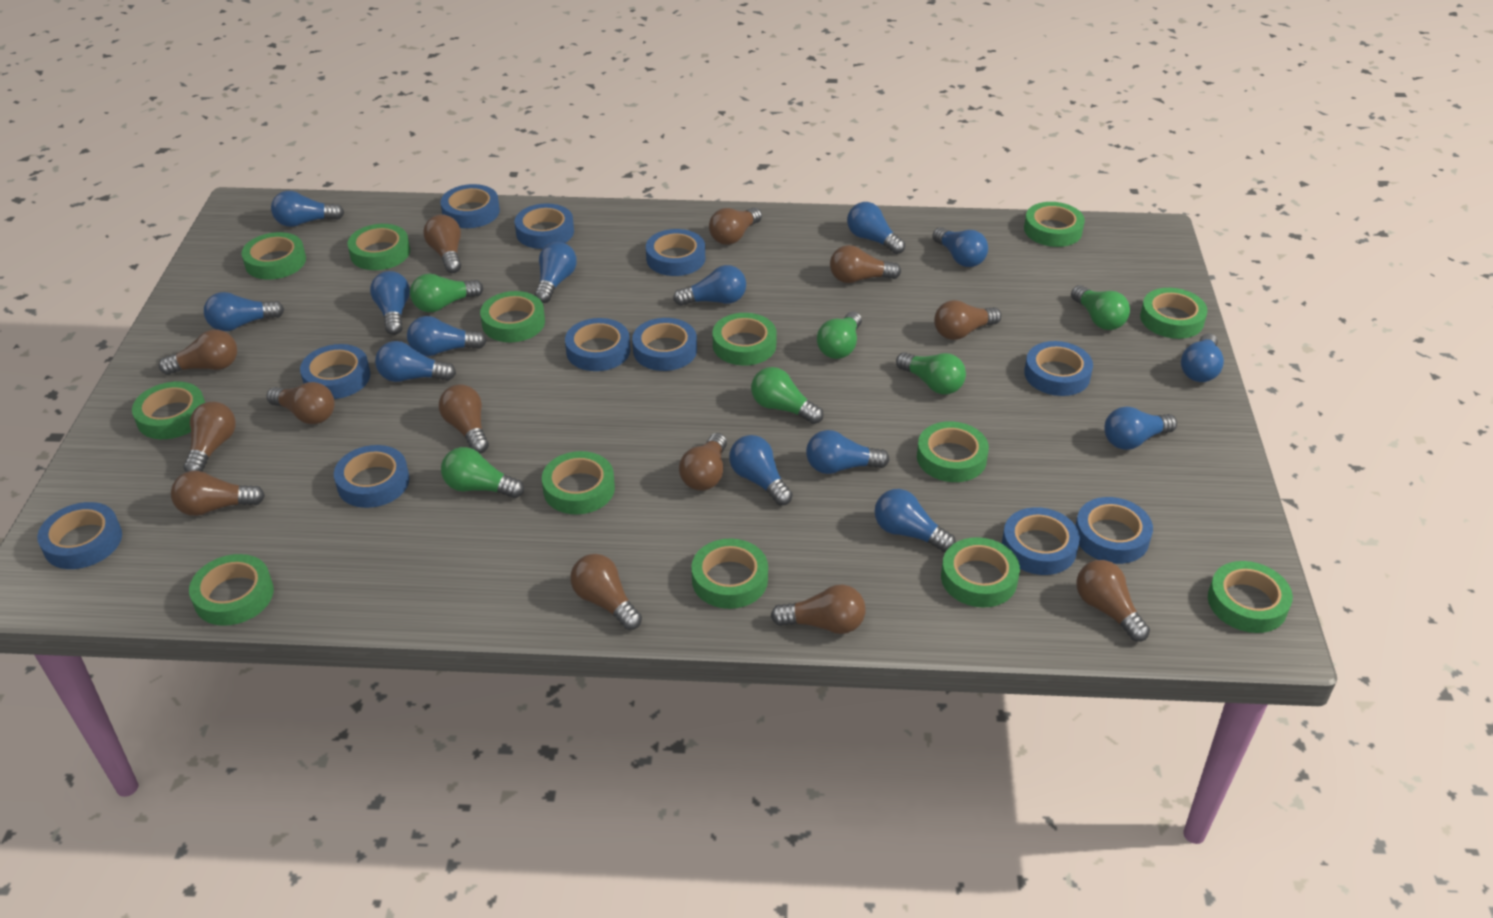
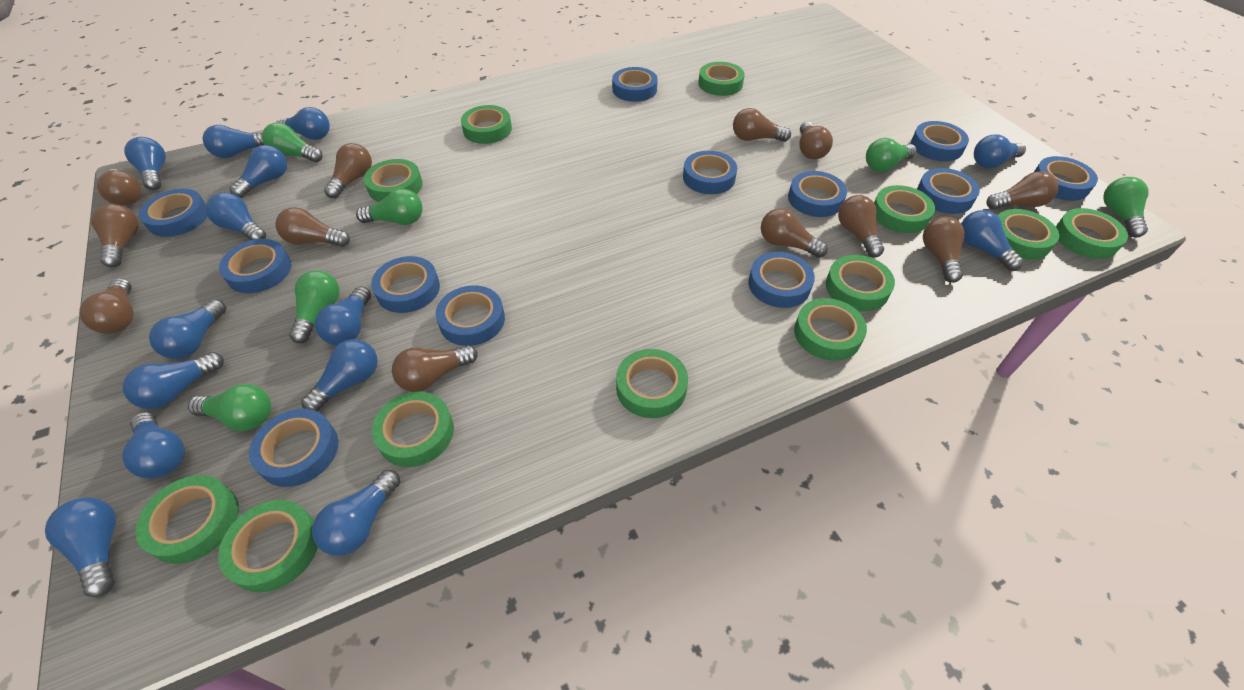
blue tape: [37,502,122,569] [300,344,370,399] [334,445,409,508] [440,184,500,228] [515,203,574,249] [565,318,630,371] [632,318,697,371] [646,229,705,276] [1002,507,1080,575] [1024,341,1093,396] [1075,497,1153,564] = 11 -> [139,189,208,237] [219,239,292,293] [249,409,338,487] [371,256,440,313] [436,285,505,346] [612,67,658,102] [683,151,737,194] [748,252,815,308] [788,171,847,217] [911,121,969,161] [917,168,980,214] [1034,156,1098,201] = 12
brown light bulb: [159,329,237,375] [171,471,265,516] [184,402,235,472] [266,382,335,424] [423,214,461,273] [439,384,489,454] [570,554,642,630] [679,433,727,491] [709,207,762,245] [771,585,866,634] [830,245,901,283] [934,300,1001,340] [1076,560,1150,641] = 13 -> [79,278,134,334] [91,204,138,267] [97,169,142,206] [275,207,350,247] [324,143,372,198] [392,345,477,392] [733,108,791,142] [761,208,828,258] [799,122,833,159] [838,195,884,257] [923,217,965,283] [986,171,1059,210] = 12
green tape: [132,382,205,439] [189,554,274,626] [241,232,306,280] [348,224,410,270] [480,291,545,342] [542,451,615,515] [691,538,768,609] [712,313,777,366] [917,421,989,482] [941,537,1020,608] [1024,202,1085,247] [1140,288,1208,339] [1208,561,1293,633] = 13 -> [136,475,239,564] [218,500,318,592] [364,159,423,202] [372,392,454,467] [461,105,512,144] [616,349,688,418] [698,62,745,96] [794,298,867,360] [826,255,895,311] [874,185,935,233] [998,209,1059,260] [1056,208,1128,259] = 12

